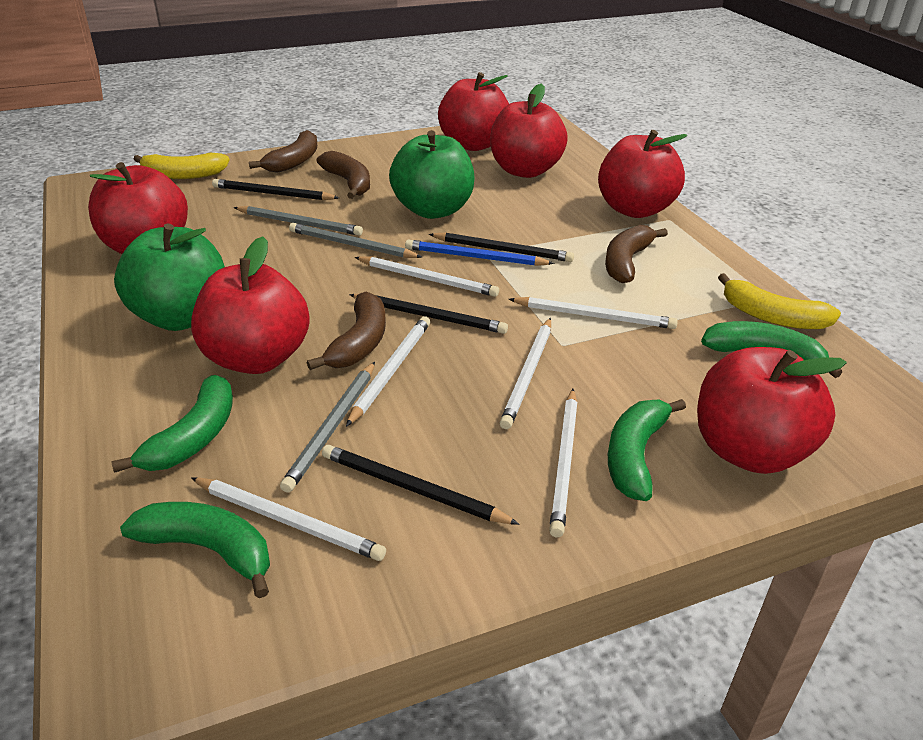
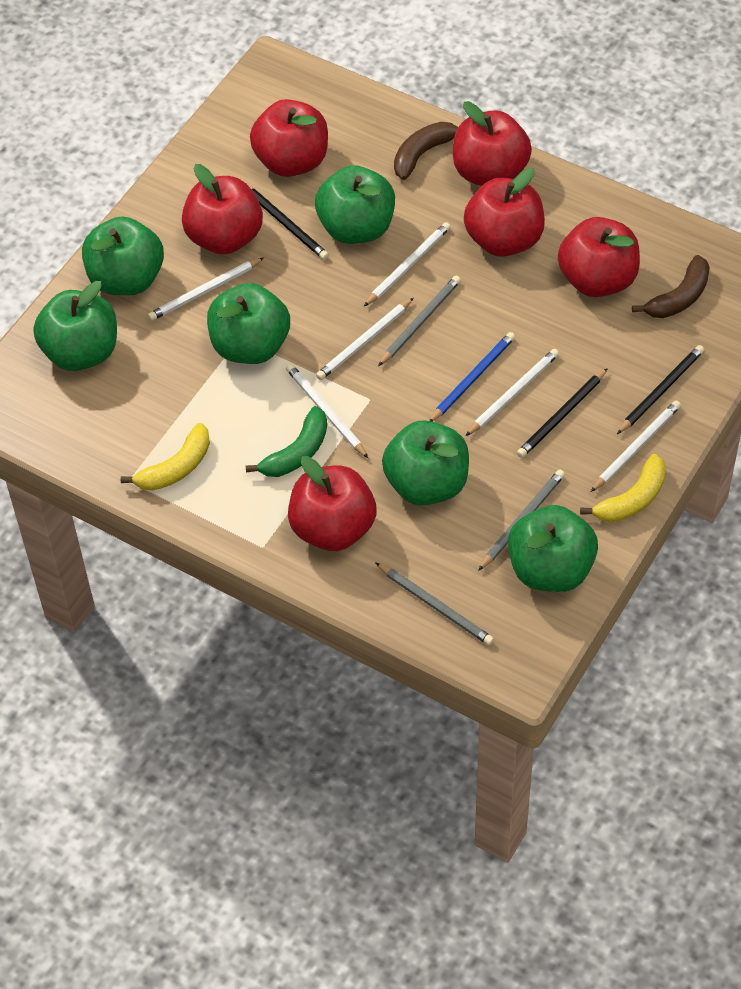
black pencil: [212,179,339,200] [322,445,520,525] [349,294,508,334] [429,232,574,262] = 4 -> [249,186,329,260] [517,368,608,458] [617,345,704,434] = 3
brown banana: [249,130,317,173] [307,291,386,370] [317,151,370,199] [605,225,668,283] = 4 -> [394,122,458,180] [632,255,710,318] = 2
green apple: [114,224,225,331] [389,130,475,219] = 2 -> [33,281,117,371] [82,216,164,296] [207,283,290,364] [315,165,395,244] [382,420,469,506] [508,505,598,592] = 6
green banana: [111,375,233,473] [120,502,270,598] [608,399,686,501] [701,321,842,378] = 4 -> [246,406,327,477] = 1

